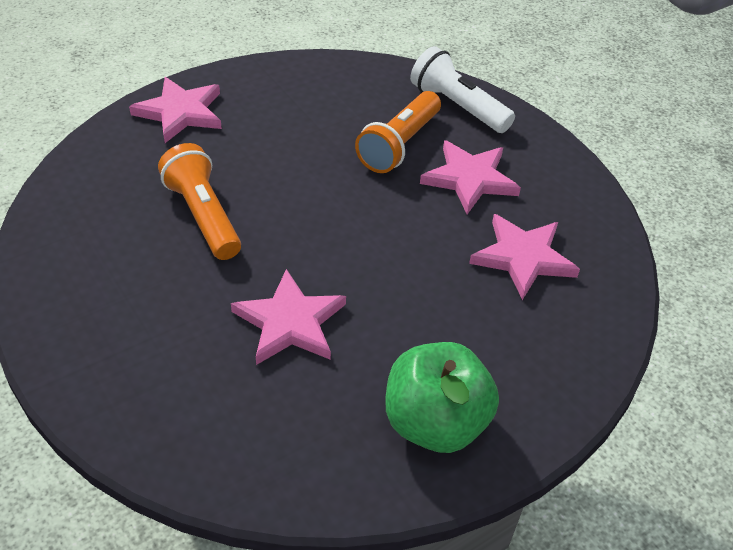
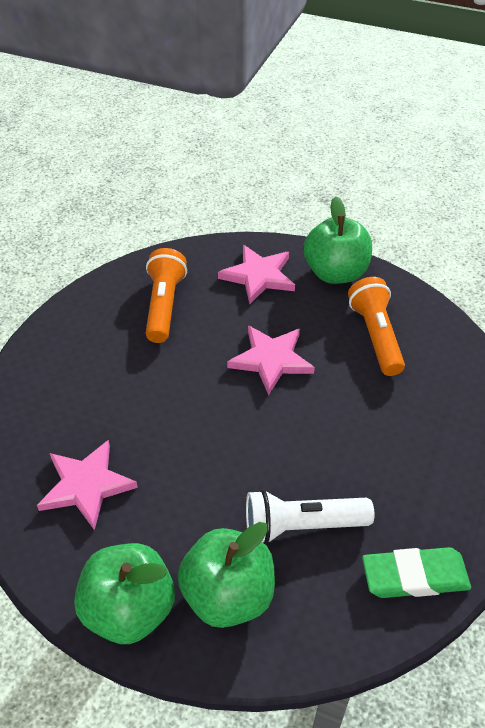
green apple: [385,342,499,453] = 1 -> [74,543,175,644] [178,522,275,628] [303,196,372,284] = 3
green eraser: none = 0 -> [362,547,471,598] = 1
pink star: [129,77,222,143] [231,269,346,365] [420,140,521,214] [469,214,580,300] = 4 -> [37,440,138,530] [218,245,295,304] [227,325,315,396] = 3

